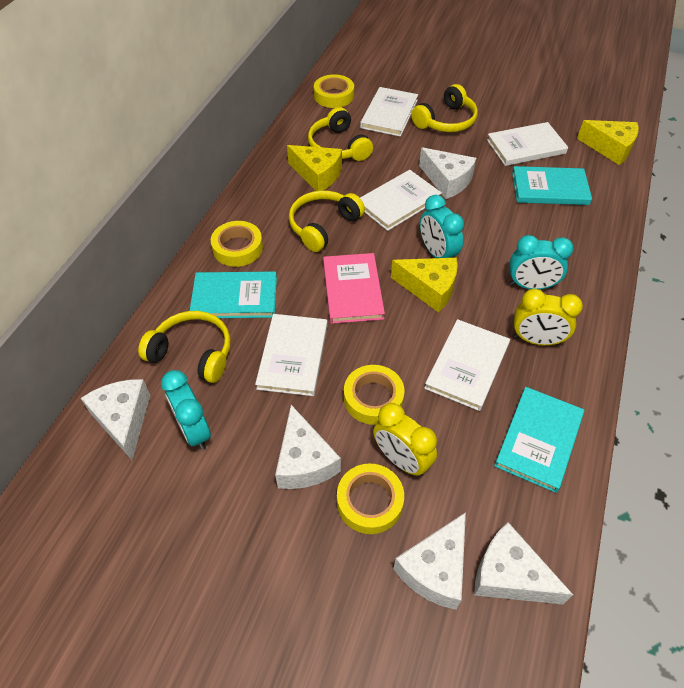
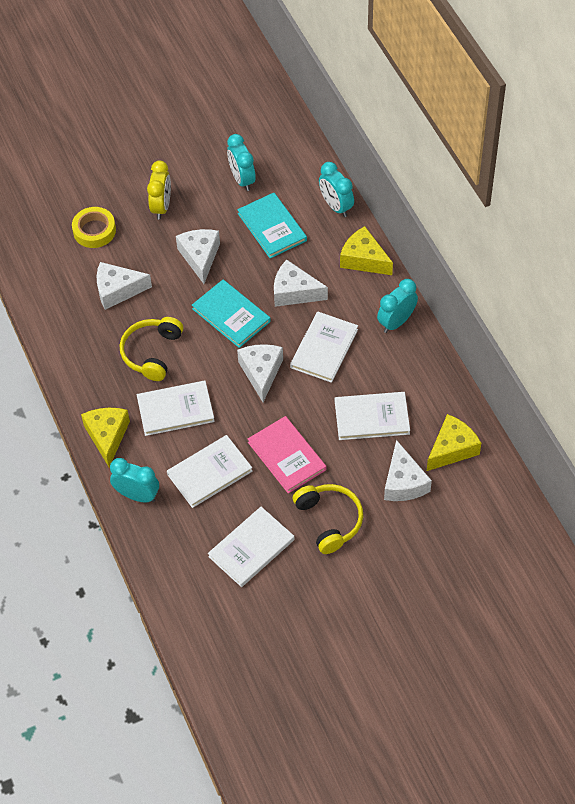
turquoise book: [190,272,277,318] [494,387,584,493] [512,166,592,205] = 3 -> [192,280,271,348] [237,193,307,258] = 2
turquoise clock: [161,370,211,450] [420,195,464,258] [510,235,573,290] = 3 -> [110,458,159,503] [227,134,256,191] [319,162,354,217] [377,279,418,333] = 4
yellow clock: [373,403,437,477] [514,289,583,345] = 2 -> [147,161,171,220] = 1
yellow headphones: [138,311,231,383] [289,190,365,252] [308,107,373,161] [411,84,478,132] = 4 -> [120,317,183,381] [293,484,363,554] = 2
yellow tape: [211,221,263,267] [314,74,354,108] [337,464,404,534] [344,365,404,425] = 4 -> [72,207,116,248] = 1

